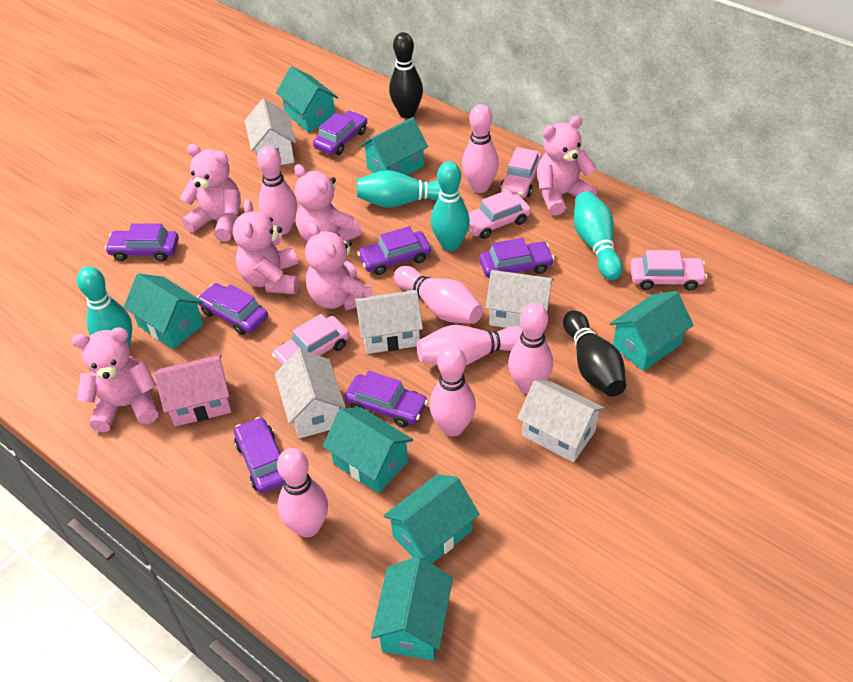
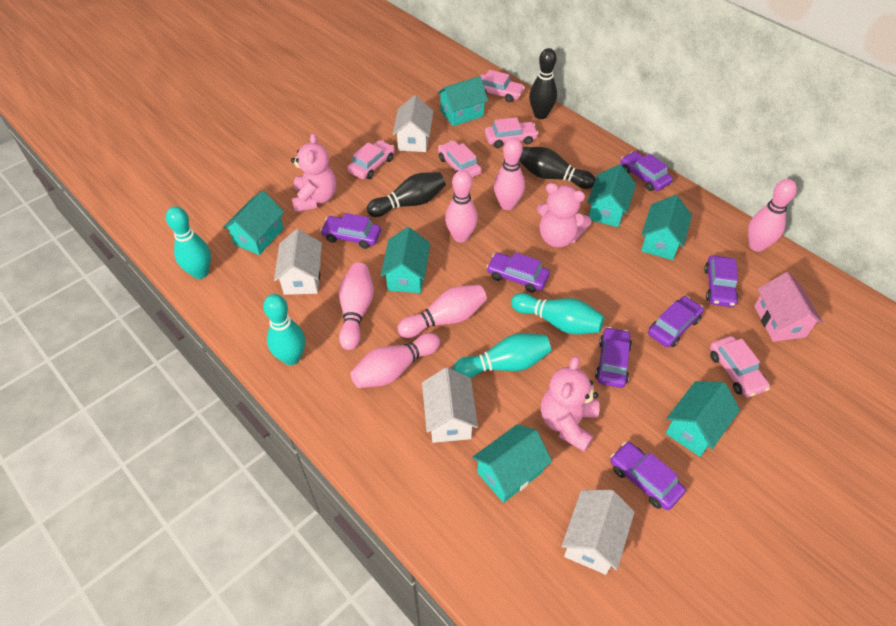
black bowling pin: [389,32,423,118] [563,310,626,397] = 2 -> [367,172,446,217] [519,147,596,189] [529,48,557,119] = 3
pink bowling pin: [257,146,297,235] [277,448,328,537] [394,266,483,324] [417,325,523,366] [429,345,476,436] [462,104,499,193] [508,303,553,394] = 7 -> [339,263,374,350] [350,333,440,388] [397,285,487,338] [445,170,478,243] [494,138,525,210] [748,179,797,252] = 6
pink car: [272,314,350,366] [468,190,531,239] [500,147,542,198] [630,250,707,290] = 4 -> [347,140,395,179] [438,141,482,178] [480,70,525,102] [485,117,538,148] [710,336,770,397] = 5
pink teddy bear: [72,327,158,432] [180,144,241,241] [233,199,299,294] [294,164,362,242] [305,222,373,310] [537,116,597,216] = 6 -> [291,133,336,212] [537,183,591,248] [541,356,600,452] = 3
white house: [245,99,296,165] [275,349,346,439] [355,290,423,354] [486,270,554,328] [517,379,605,462] = 5 -> [274,229,322,295] [393,95,434,152] [422,367,478,443] [562,490,635,575] = 4

